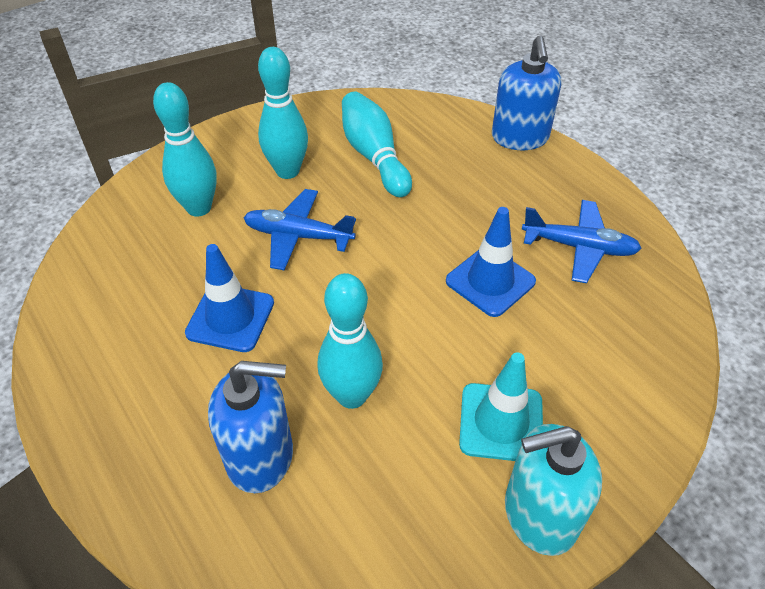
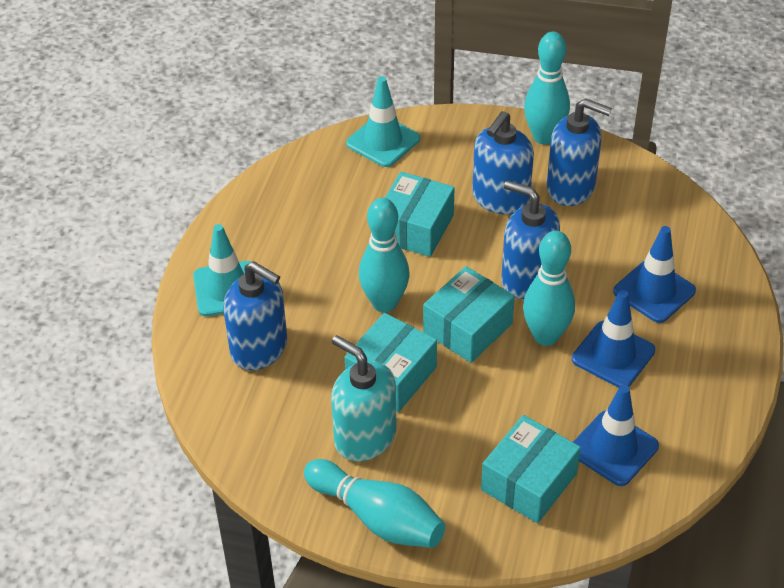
blue plane: [243,189,356,270] [522,200,642,283] = 2 -> none = 0
blue soap dispenser: [208,361,293,493] [492,36,561,150] = 2 -> [223,261,287,370] [472,111,534,215] [501,180,560,299] [547,98,612,206] = 4
blue traffic cone: [185,244,274,352] [446,207,536,317] = 2 -> [572,290,655,388] [573,385,659,486] [613,226,696,323] = 3
turquoise box: none = 0 -> [345,313,437,412] [385,172,455,257] [423,266,515,363] [481,415,581,523] = 4
turquoise traffic cone: [459,352,543,461] = 1 -> [193,224,251,316] [346,76,420,167] = 2

